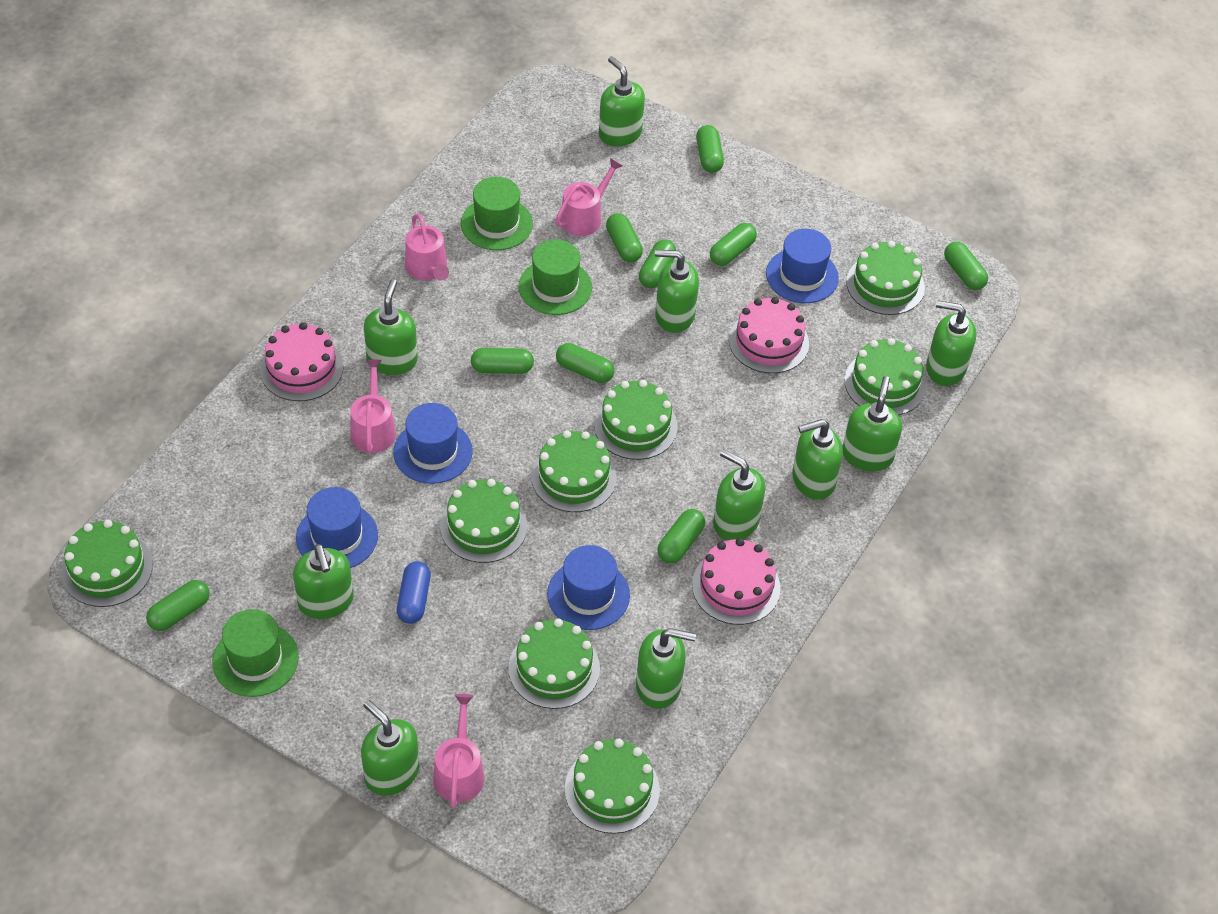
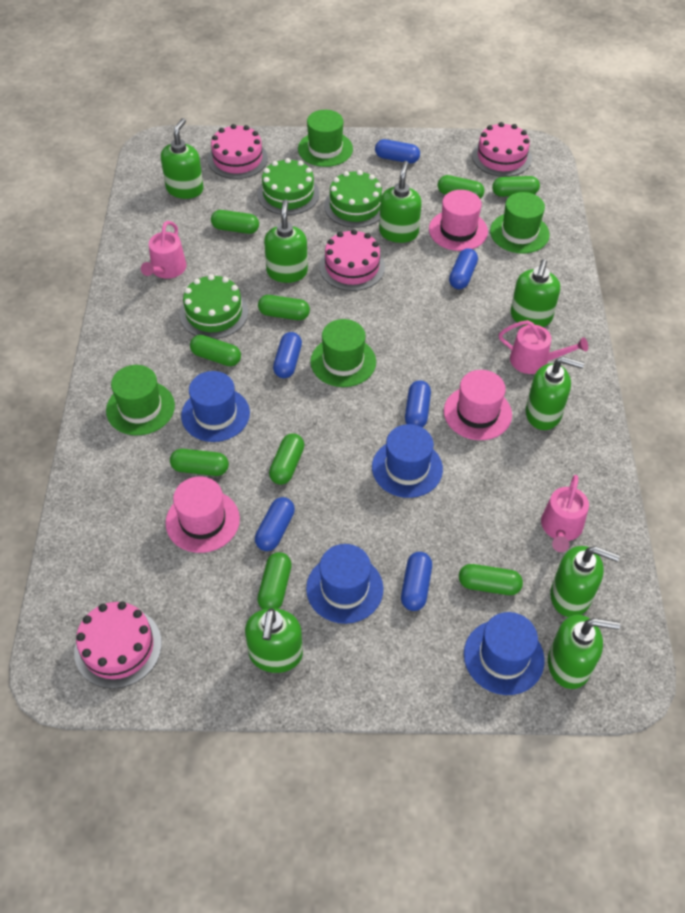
blue capsule: [397,561,431,624] = 1 -> [255,497,295,551] [273,332,302,378] [375,139,420,163] [401,552,432,611] [405,380,431,428] [449,248,478,289] = 6
green cake: [62,520,153,607] [440,479,527,563] [508,619,600,709] [531,430,617,512] [565,739,660,834] [594,380,677,460] [844,338,926,415] [846,241,925,315] = 8 -> [180,274,248,339] [258,158,319,215] [324,170,382,228] = 3
green hat: [212,609,299,697] [461,177,533,250] [519,239,592,315] = 3 -> [106,365,175,435] [298,110,353,167] [310,319,376,387] [490,192,550,254] = 4
green soap dispenser: [293,544,354,619] [361,700,419,796] [364,279,418,375] [599,56,645,147] [636,628,696,709] [655,250,699,333] [713,449,765,540] [792,419,843,500] [842,376,902,471] [926,300,976,386] = 10 -> [161,118,204,199] [245,608,303,673] [264,199,308,283] [379,161,421,243] [510,259,560,327] [526,356,584,430] [548,615,620,689] [550,546,620,617] = 8
pink cake: [260,322,343,401] [692,538,781,625] [729,297,809,373] = 3 -> [74,601,162,689] [208,124,268,179] [319,229,385,291] [472,122,532,177] = 4
pink hat: none = 0 -> [166,477,240,553] [429,190,488,251] [444,370,512,440] = 3
pink watering can: [350,360,396,453] [405,214,449,281] [433,694,484,808] [555,158,623,236] = 4 -> [141,221,186,279] [499,320,588,374] [541,475,589,552] = 3

